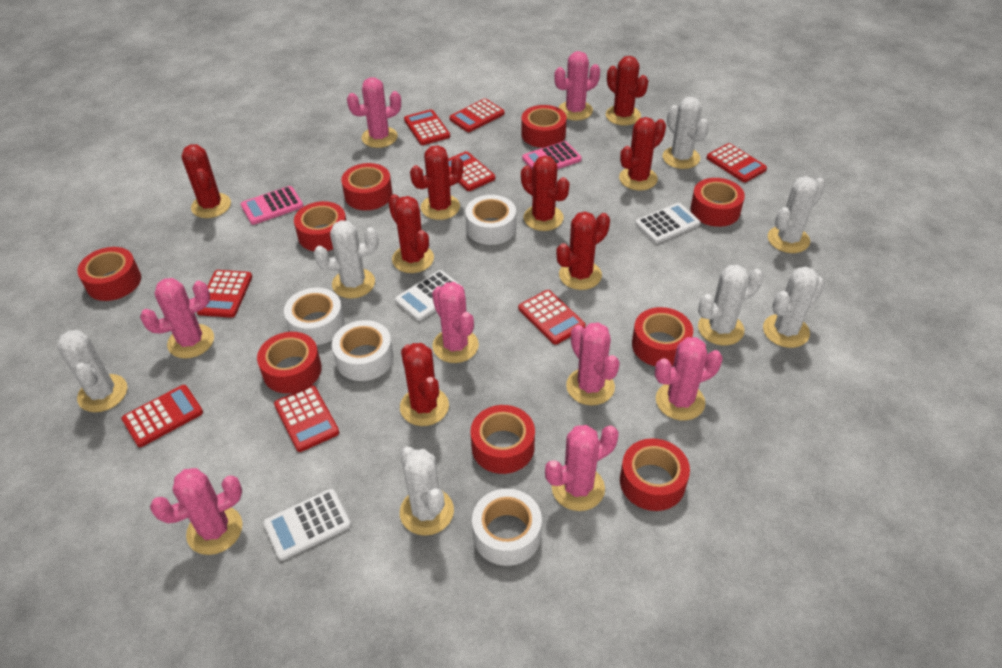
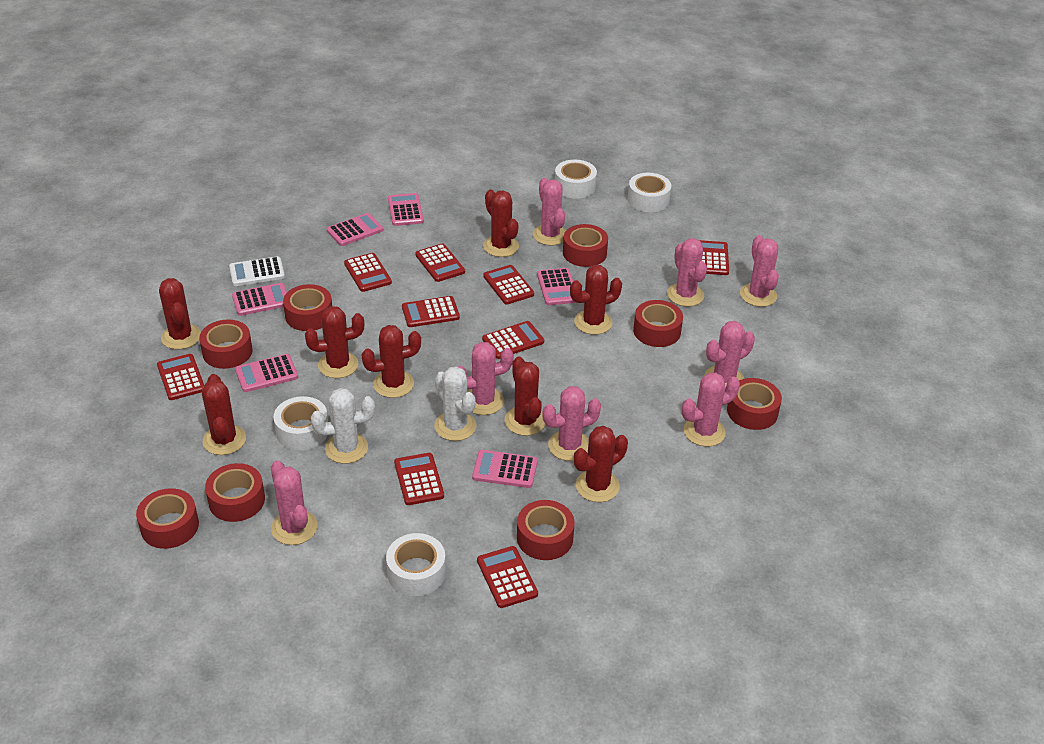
pink calculator: [241,186,303,225] [522,141,582,170] = 2 -> [232,283,287,316] [235,354,298,392] [327,213,383,246] [388,193,424,226] [472,450,538,488] [537,268,577,305] = 6
red calculator: [121,385,203,447] [197,270,252,318] [274,385,340,452] [404,109,450,145] [448,151,495,191] [449,99,505,132] [518,290,586,345] [707,143,767,182] = 8 -> [157,354,204,400] [344,253,392,292] [394,453,444,505] [402,296,460,327] [415,243,465,282] [477,546,538,608] [482,321,544,359] [483,265,534,305] [699,240,729,275] = 9
red tape: [77,247,141,301] [257,332,322,394] [294,201,346,251] [341,163,392,210] [471,405,535,474] [521,105,567,148] [620,438,690,511] [632,307,693,366] [690,178,745,227] = 9 -> [136,488,199,549] [199,320,253,369] [205,463,265,522] [283,284,332,331] [517,500,575,560] [563,224,608,267] [633,300,683,347] [727,378,782,430] = 8
white cactus: [57,330,127,412] [314,220,379,299] [400,447,454,536] [663,97,709,169] [698,265,763,346] [763,266,825,348] [768,176,825,253] = 7 -> [311,388,375,464] [434,366,477,441] = 2
white calculator: [263,489,351,561] [395,270,464,321] [635,203,700,243] = 3 -> [229,256,285,286] = 1

